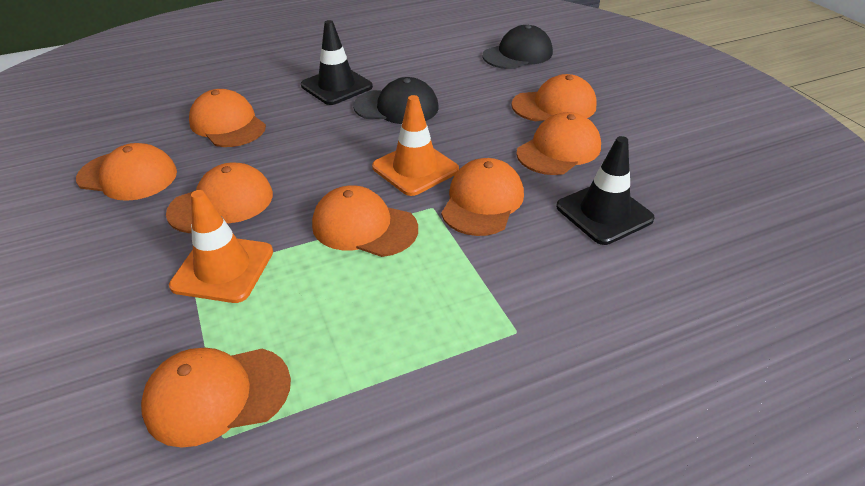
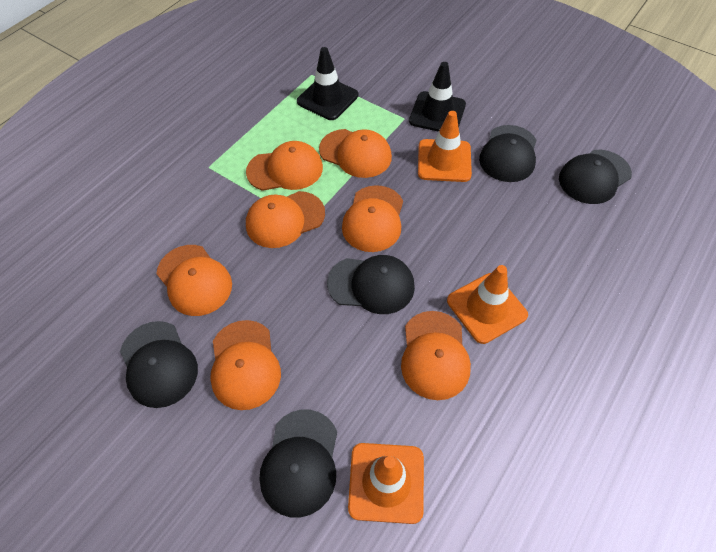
black cap: [353,77,439,124] [483,25,553,69] = 2 -> [120,321,198,408] [259,410,337,518] [327,255,415,314] [479,125,537,182] [559,150,632,204] = 5
orange cap: [76,143,177,201] [141,348,291,448] [166,163,273,233] [189,89,266,147] [312,185,418,257] [441,158,524,236] [511,74,597,121] [516,112,601,175] = 8 -> [156,245,232,316] [210,320,281,410] [246,141,323,191] [246,191,325,248] [319,129,392,178] [342,185,403,252] [401,311,471,400] = 7
orange traffic cone: [169,190,273,303] [372,95,459,196] = 2 -> [348,443,424,524] [418,111,472,182] [447,265,528,344] = 3

